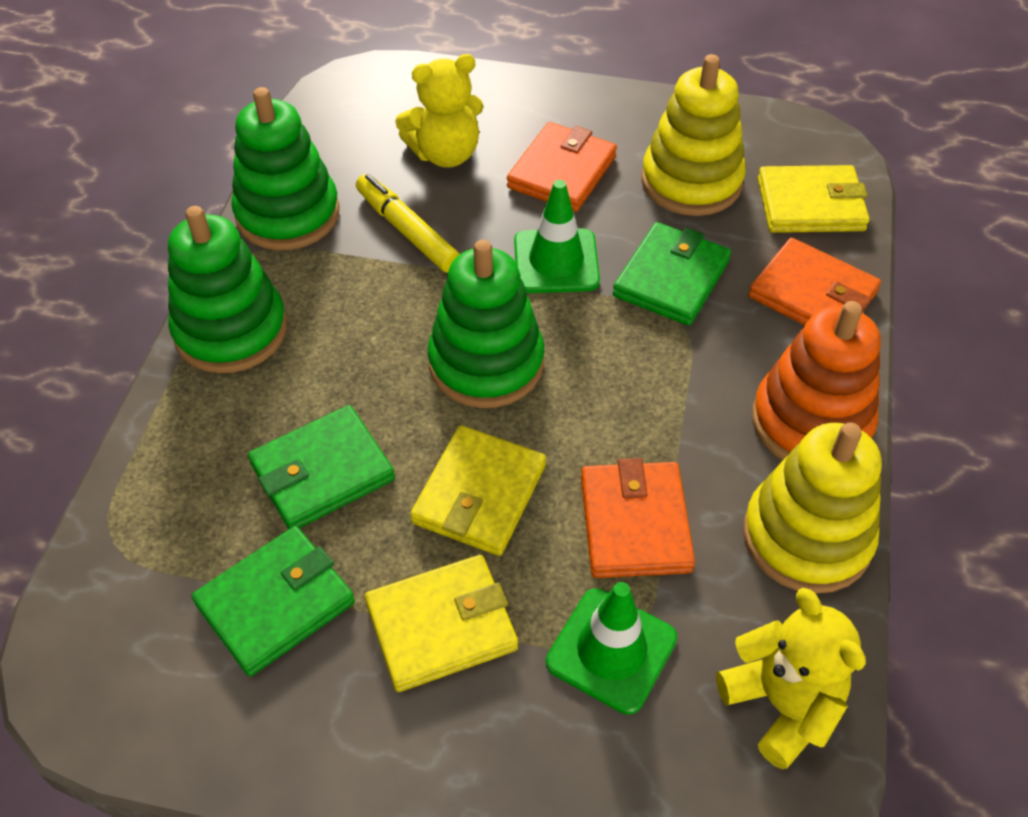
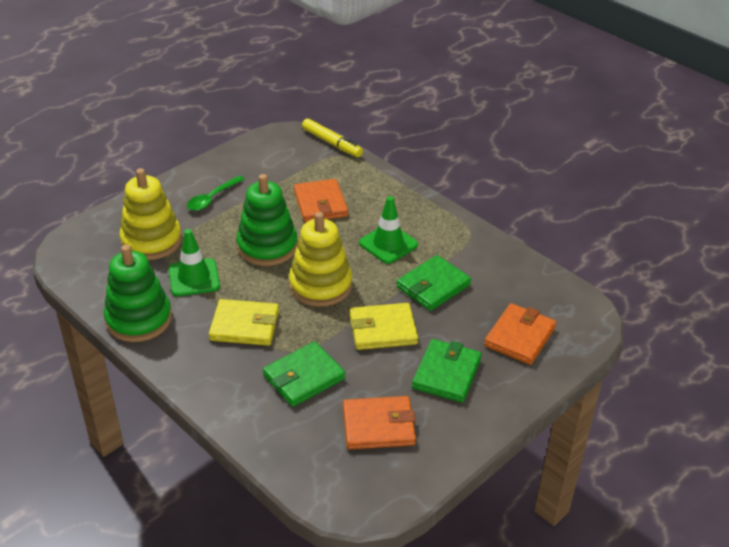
green spoon: none = 0 -> [187,176,244,211] = 1
green stacking toy: [168,206,287,373] [231,87,339,250] [428,240,544,408] = 3 -> [104,245,172,342] [236,174,298,266] = 2
orange stacking toy: [752,301,881,460] = 1 -> none = 0
yellow teddy bear: [395,54,484,168] [716,588,866,770] = 2 -> none = 0
yellow wallet: [365,555,518,692] [410,425,546,556] [758,165,870,233] = 3 -> [209,299,279,346] [350,303,418,350] = 2

